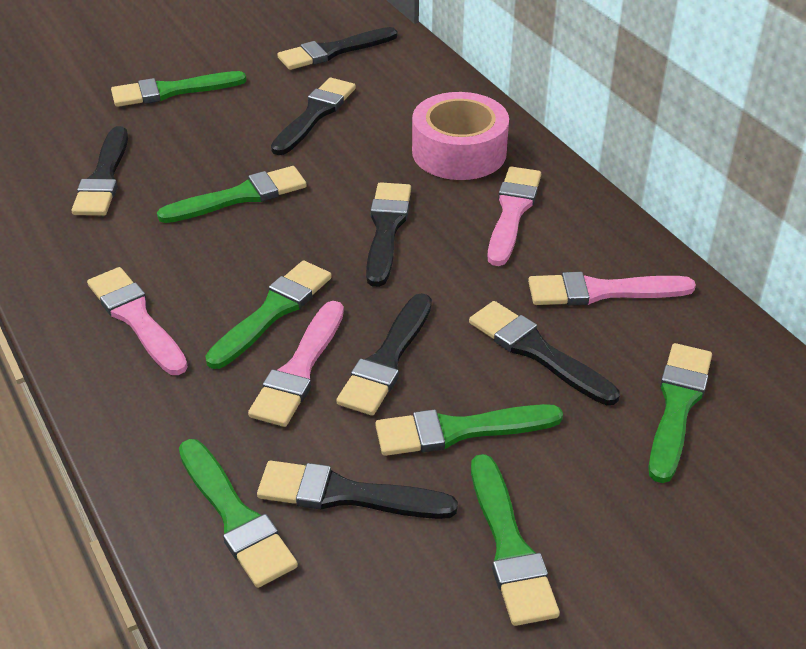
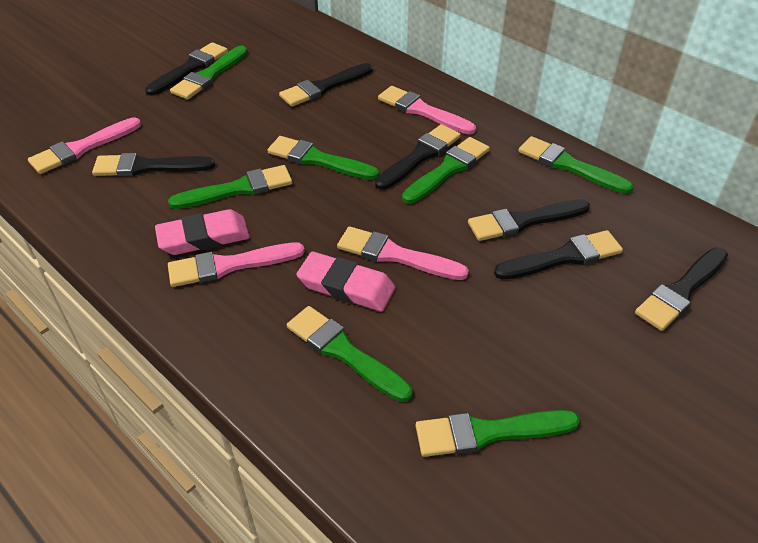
pink eraser: none = 0 -> [155,209,250,255] [296,252,395,312] = 2
pink tape: [412,92,509,180] = 1 -> none = 0

